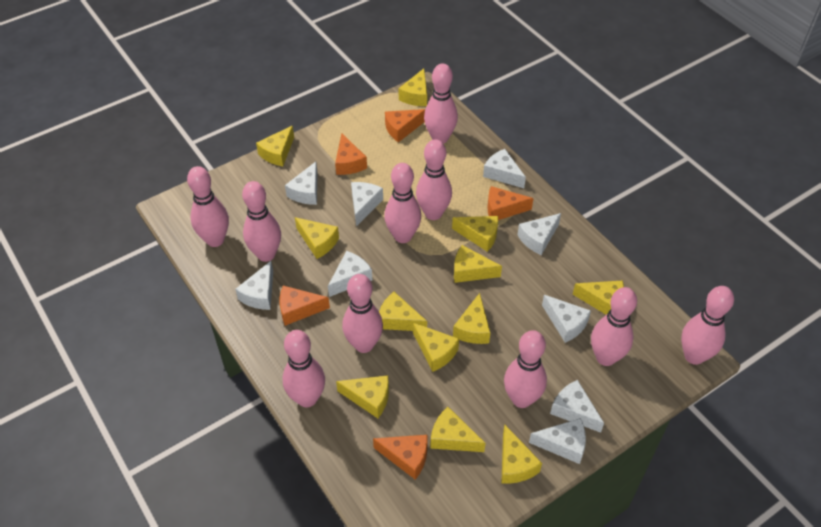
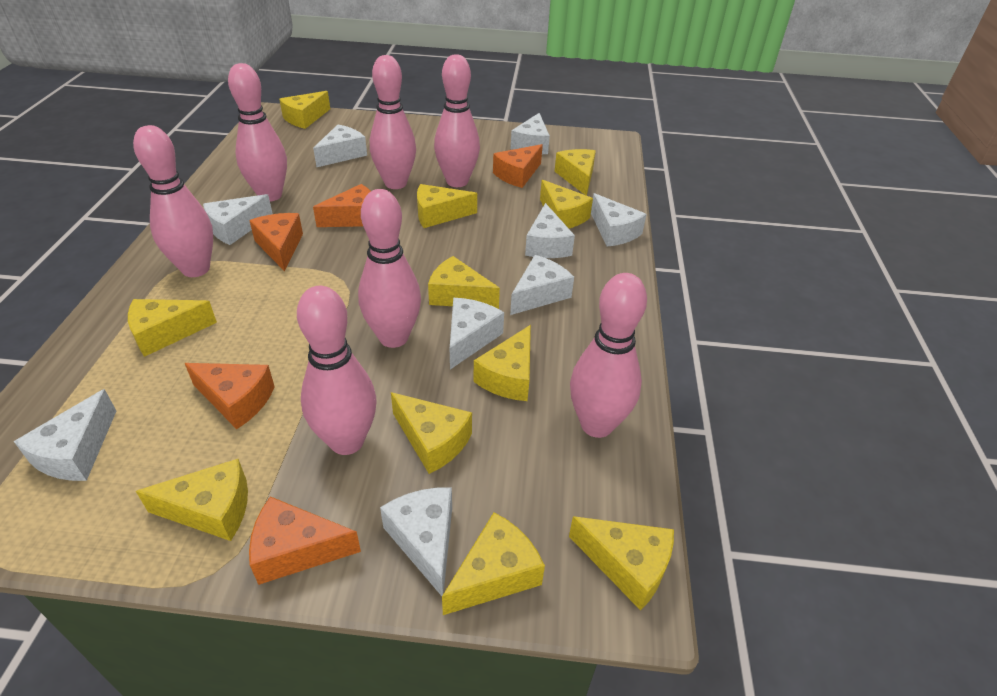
pink bowling pin: [187,166,229,247] [242,181,281,262] [283,330,325,407] [342,274,383,353] [384,163,421,243] [416,139,452,220] [424,63,458,144] [504,330,547,408] [591,287,637,366] [681,286,734,365] = 10 -> [133,125,213,277] [228,63,287,202] [297,286,376,455] [358,189,421,348] [370,55,416,189] [434,54,480,187] [570,273,647,438] = 7
yellow cheese: [256,126,294,166] [295,217,339,259] [336,375,389,418] [379,292,427,331] [399,68,427,106] [413,323,459,372] [430,407,485,452] [452,216,498,252] [453,293,490,344] [454,245,502,283] [501,425,542,484] [573,280,624,315] = 12 -> [128,299,217,357] [136,459,248,541] [279,91,330,129] [391,392,472,474] [417,184,477,228] [428,256,500,309] [442,513,545,615] [474,325,531,401] [540,180,593,228] [554,149,596,196] [569,516,674,611] = 11

